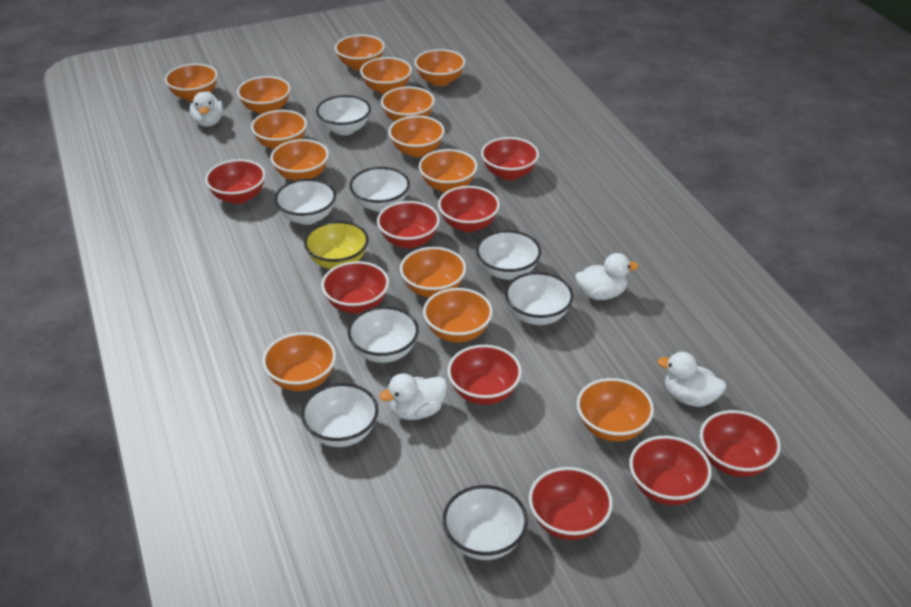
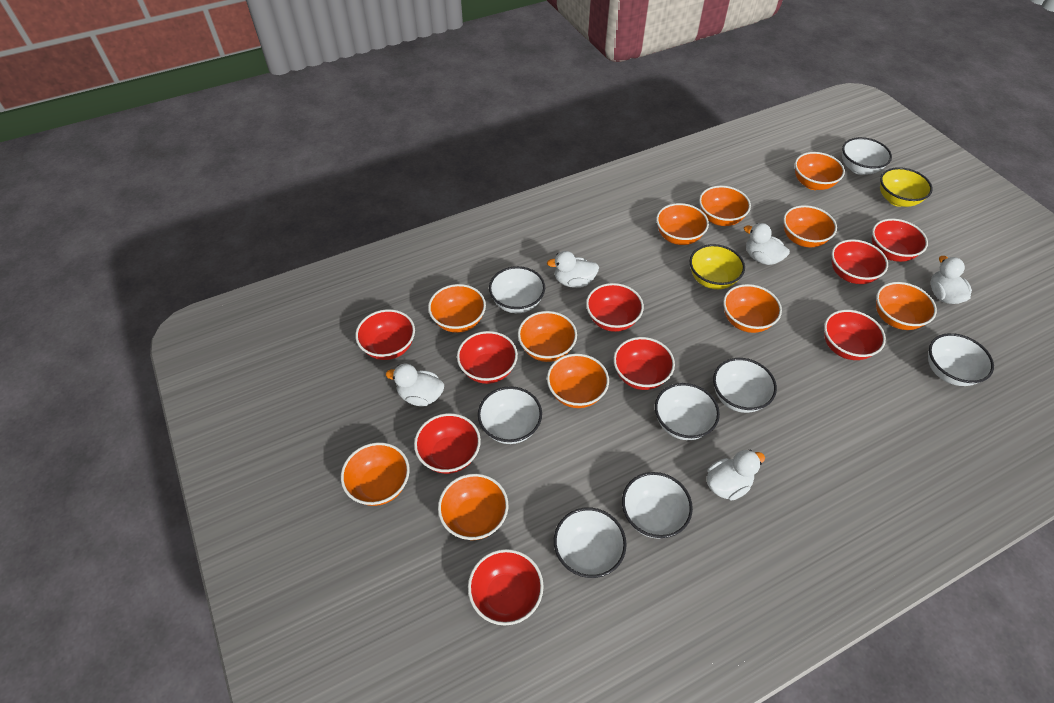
orange bowl: [165,63,218,102] [237,76,291,114] [251,110,307,150] [262,332,336,391] [271,139,329,181] [335,34,385,71] [360,57,412,94] [381,87,435,121] [389,116,445,157] [400,247,466,298] [414,49,465,86] [419,149,478,193] [423,288,493,343] [577,378,654,442] = 14 -> [341,442,410,506] [428,284,486,333] [438,474,508,540] [518,311,577,362] [547,354,609,408] [656,203,709,245] [699,186,751,226] [723,284,782,333] [783,205,837,247] [795,152,845,190] [876,282,937,330] = 11
white duck: [190,91,223,127] [379,374,447,420] [575,253,639,300] [658,352,726,407] = 4 -> [386,364,444,406] [547,251,599,288] [707,450,765,501] [744,223,790,265] [930,256,972,304] = 5
yellow bowl: [304,221,369,269] = 1 -> [690,244,745,289] [880,167,933,207] = 2

